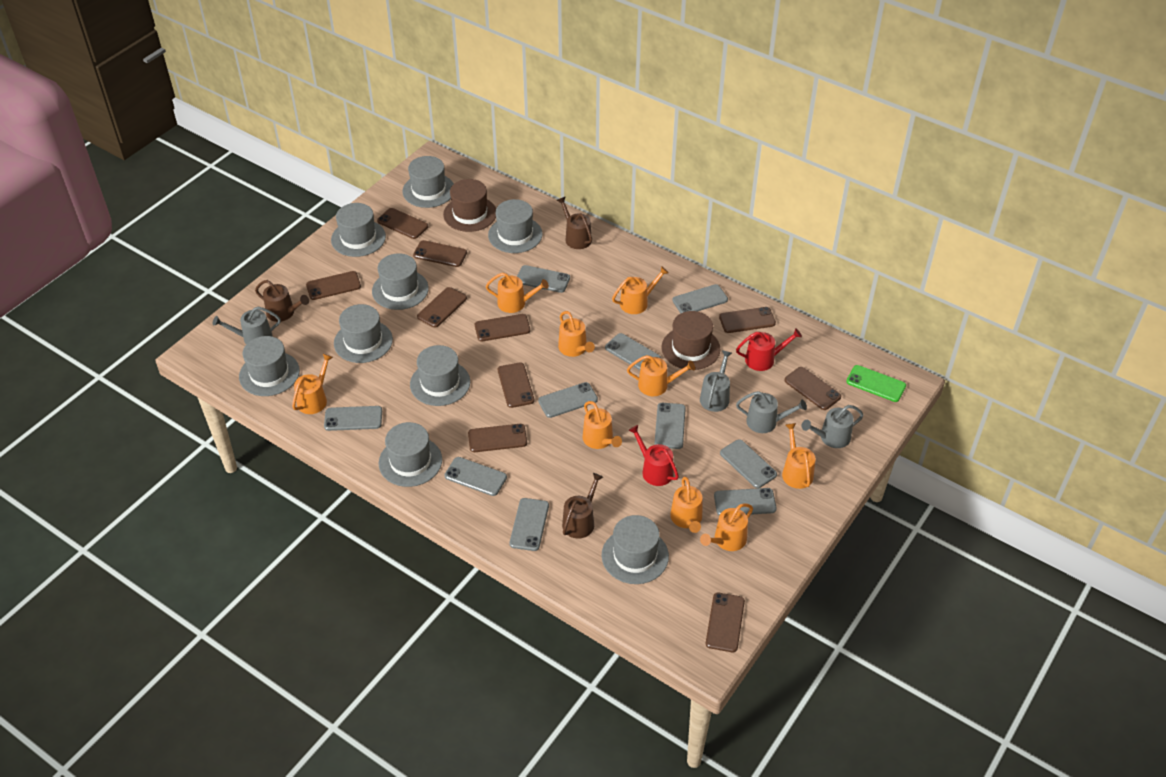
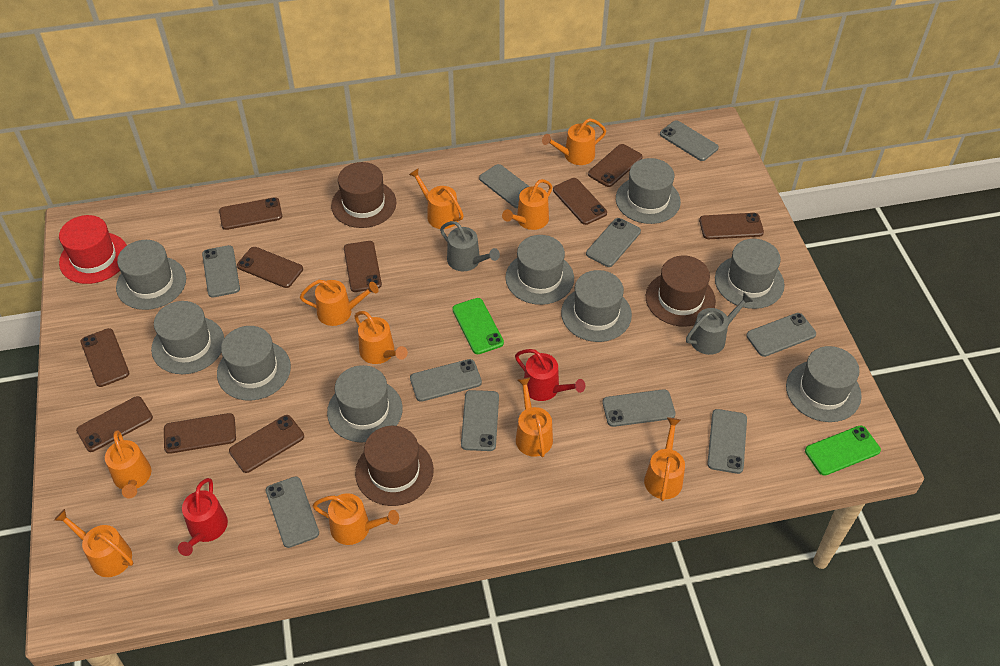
brown hat: [443,179,496,232] [661,311,720,370] = 2 -> [331,162,396,228] [355,426,434,506] [646,256,716,327] = 3
brown watering can: [255,280,309,322] [557,197,592,249] [562,473,603,539] = 3 -> none = 0
green phone: [846,365,906,402] = 1 -> [452,298,504,354] [805,425,881,476] = 2
grey watering can: [213,307,281,344] [700,350,732,412] [736,391,807,433] [802,405,864,448] = 4 -> [440,221,500,271] [686,293,753,355] = 2
orange watering can: [292,354,333,414] [486,273,549,313] [558,311,595,357] [582,401,622,449] [612,266,669,314] [627,355,695,396] [670,477,702,533] [700,503,753,551] [782,423,816,489] = 9 -> [54,509,133,577] [105,430,151,498] [300,280,378,326] [312,493,399,545] [354,311,408,364] [409,169,464,229] [502,179,552,230] [516,377,553,457] [542,118,606,165] [644,417,685,501] = 10
red hat: none = 0 -> [59,215,127,284] = 1

